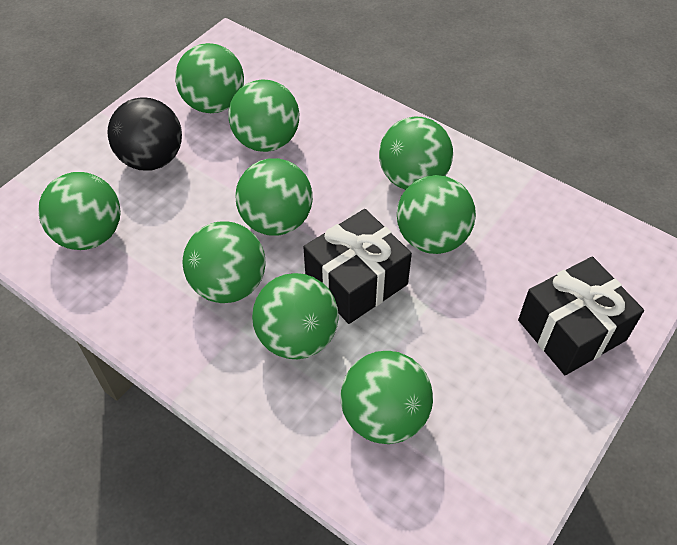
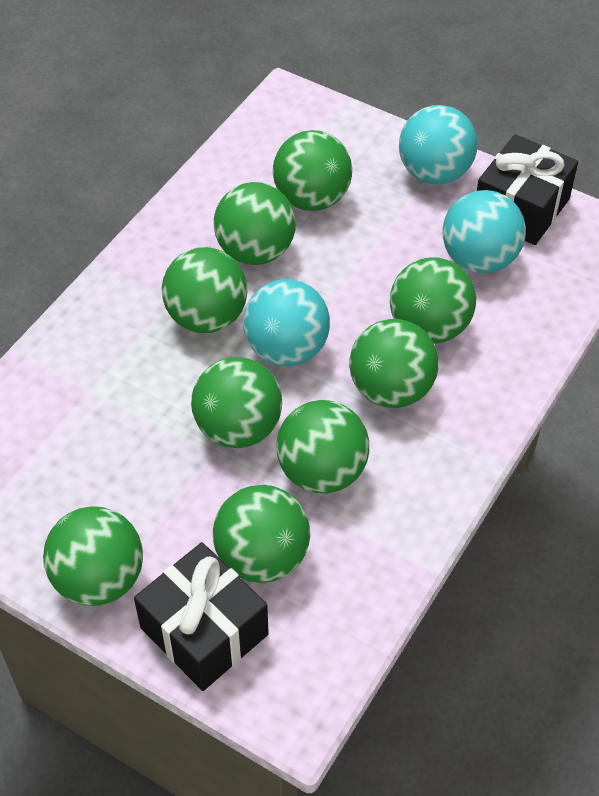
black ball: [107,97,182,171] = 1 -> none = 0
turquoise ball: none = 0 -> [243,279,330,366] [399,105,478,184] [443,190,526,273] = 3

